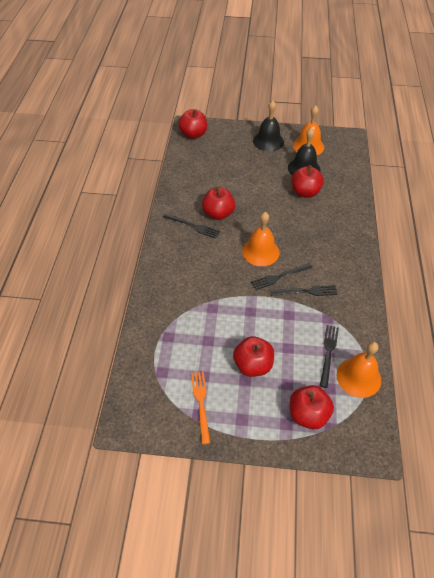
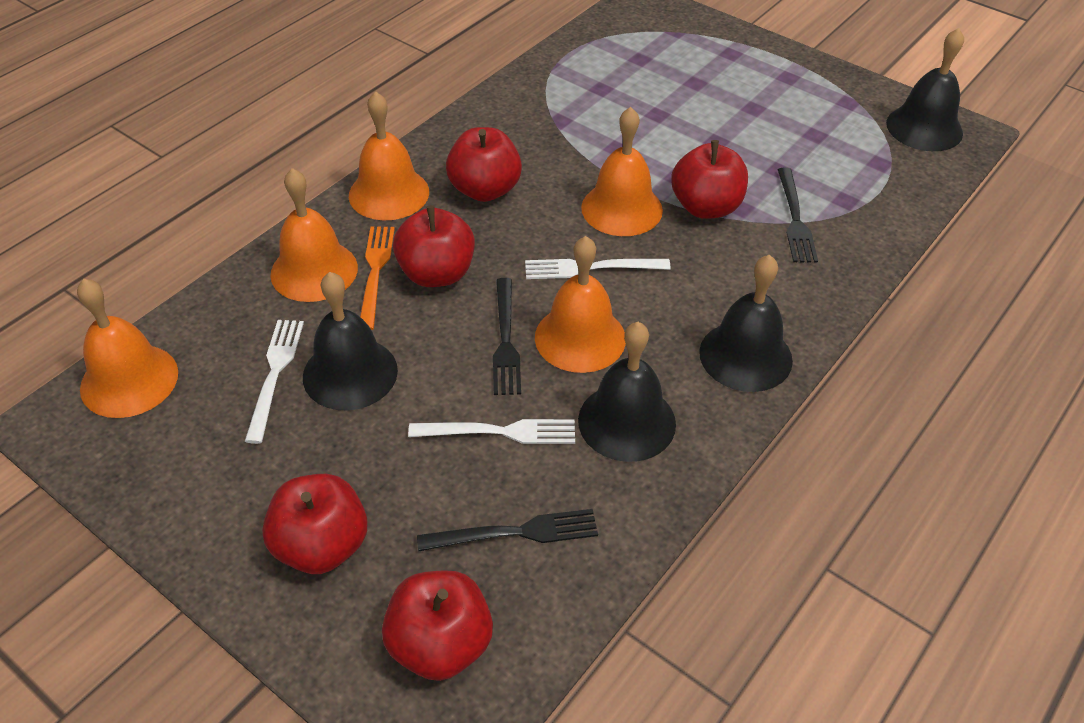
black bell: [253,100,284,151] [288,127,321,175] = 2 -> [303,272,398,411] [578,322,676,462] [699,255,793,392] [886,28,964,151] = 4
black fork: [163,213,220,239] [251,263,312,290] [270,285,338,296] [320,325,339,388] = 4 -> [417,509,598,552] [493,278,521,395] [778,168,818,263] = 3
orange bell: [242,212,280,266] [293,105,324,155] [337,341,381,398] = 3 -> [77,279,178,418] [270,168,358,302] [349,91,429,220] [535,236,626,373] [581,107,663,236] = 5
white fork: none = 0 -> [245,320,304,444] [408,419,575,444] [525,259,671,279] = 3

